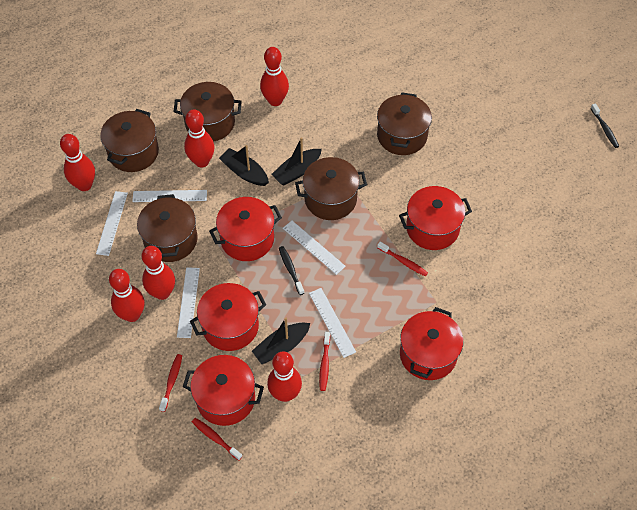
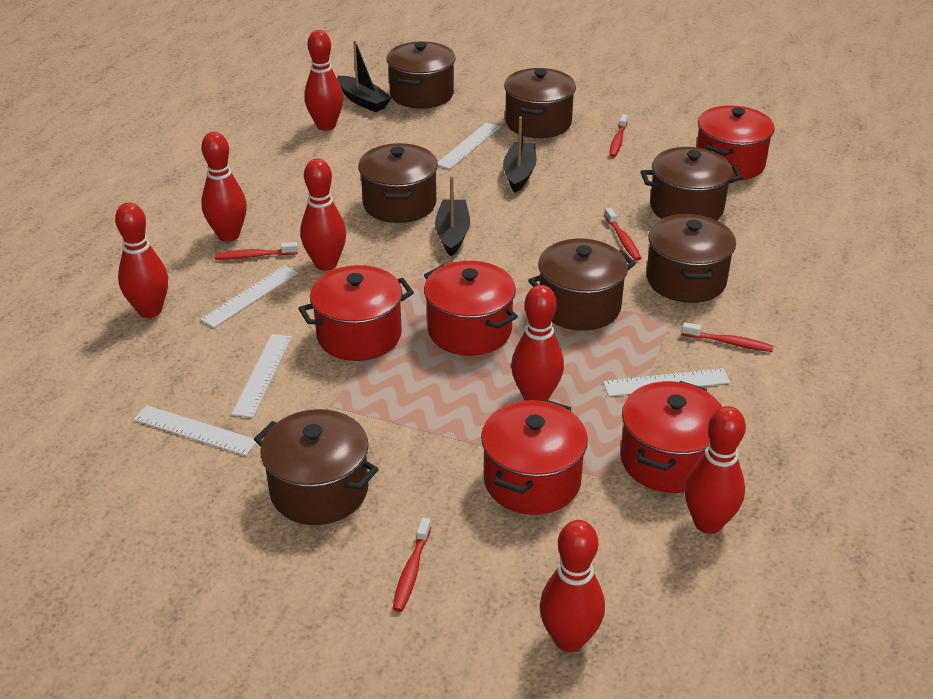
black toothbrush: [279,246,304,295] [591,103,619,148] = 2 -> none = 0
brown pot: [100,109,159,172] [137,194,198,262] [173,82,242,142] [295,157,367,220] [377,92,432,155] = 5 -> [254,409,379,525] [358,143,438,223] [386,42,455,109] [504,68,576,138] [528,239,636,331] [640,147,743,220] [646,214,736,303] = 7
red bowling pin: [60,134,95,191] [109,269,145,322] [142,246,175,300] [184,109,214,168] [260,47,289,106] [267,351,302,402] = 6 -> [115,203,168,318] [201,132,247,242] [300,159,346,271] [304,30,343,131] [511,285,564,401] [539,520,605,652] [684,406,746,534] = 7
red toothbrush: [159,354,182,412] [192,418,243,461] [319,332,330,391] [377,242,428,277] = 4 -> [214,242,298,260] [393,518,431,612] [605,208,641,261] [609,114,628,158] [682,322,773,352] = 5

